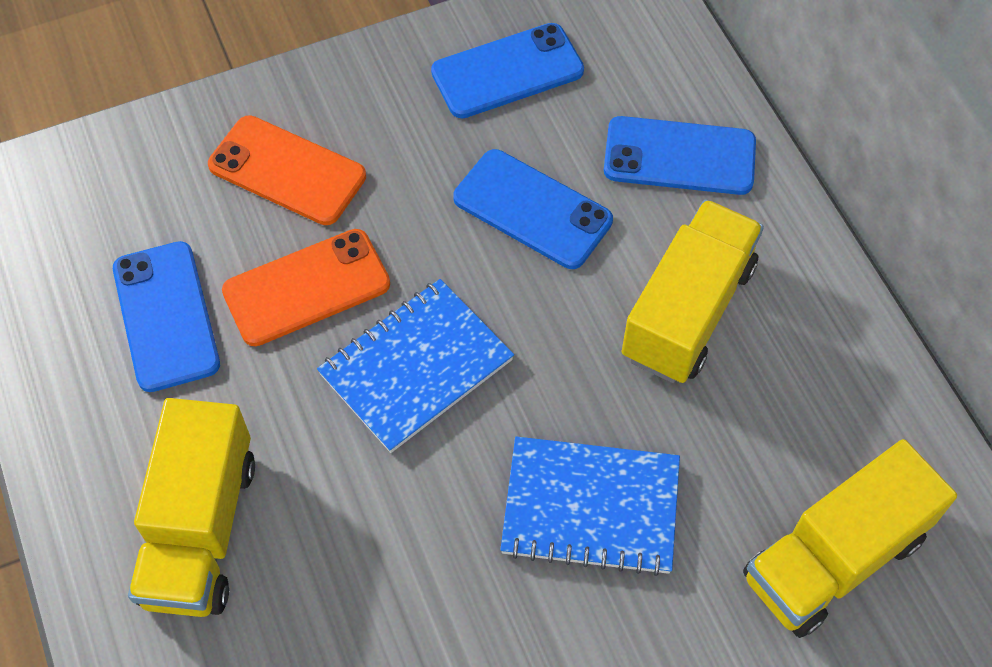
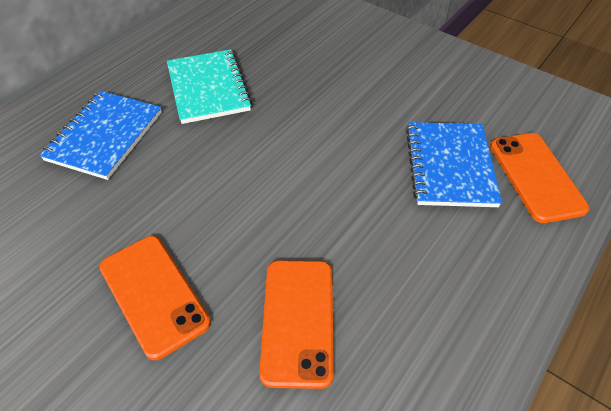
blue phone: [113,241,220,392] [431,23,584,118] [453,149,613,269] [604,116,756,195] = 4 -> none = 0
orange phone: [208,115,366,225] [222,229,390,346] = 2 -> [99,236,211,360] [259,260,334,389] [490,133,590,223] = 3
turquoise notebook: none = 0 -> [167,49,252,124] = 1
yellow truck: [128,398,255,617] [622,199,764,383] [743,439,957,638] = 3 -> none = 0

